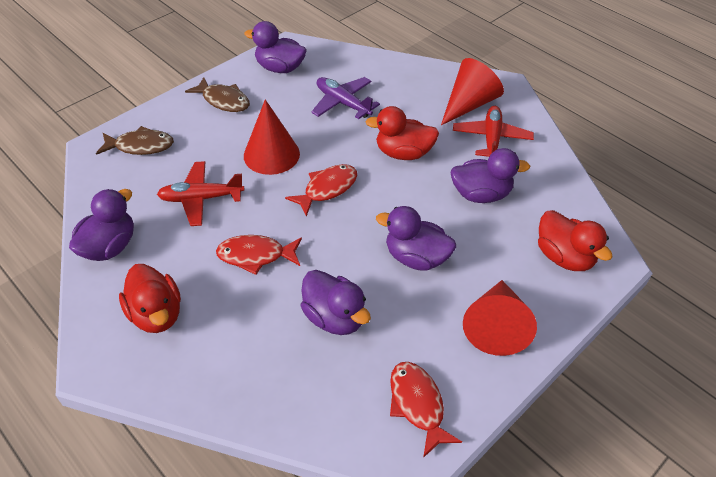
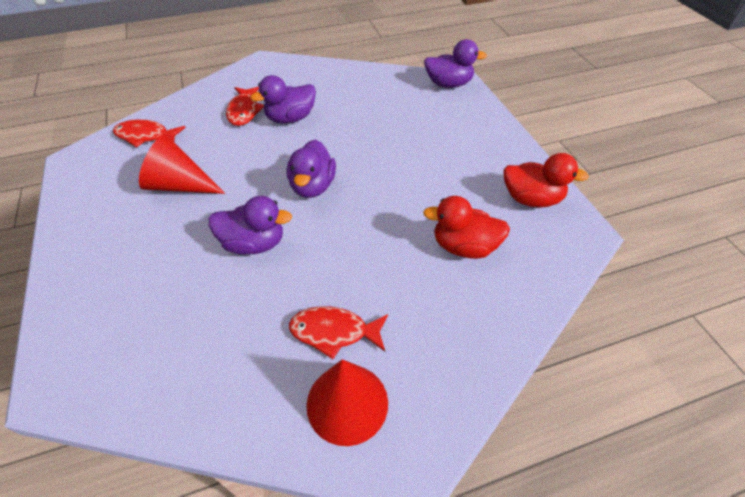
brown fish: [96,126,174,155] [185,77,250,112] = 2 -> none = 0
purple duck: [69,189,134,261] [244,21,307,73] [301,270,371,335] [376,206,456,271] [451,148,530,203] = 5 -> [209,196,292,255] [250,75,316,124] [287,140,336,198] [424,39,487,88] = 4
purple plane: [311,77,380,119] = 1 -> none = 0
red cone: [244,99,300,175] [441,58,504,125] [463,280,537,356] = 3 -> [139,135,225,194] [307,359,388,446] = 2
red duck: [119,264,181,333] [366,106,439,160] [538,210,613,271] = 3 -> [423,196,510,259] [503,153,589,208] = 2
red plane: [157,161,244,226] [453,106,534,157] = 2 -> none = 0

